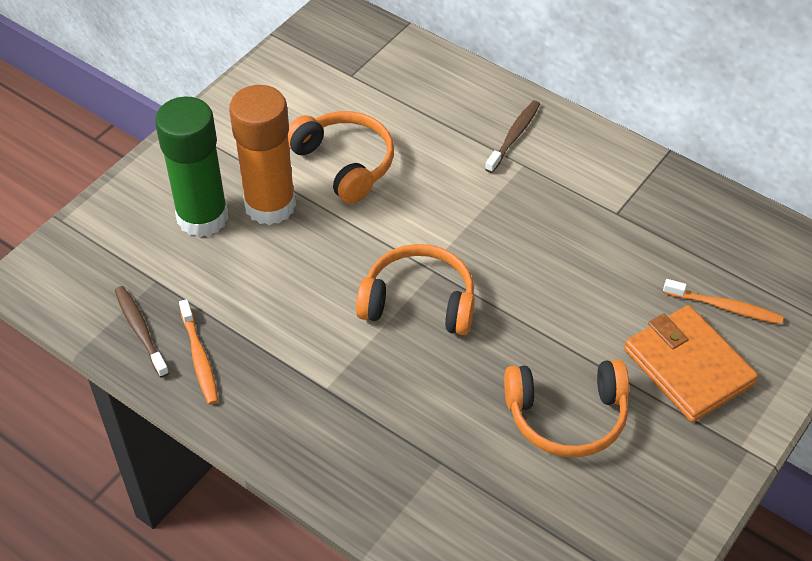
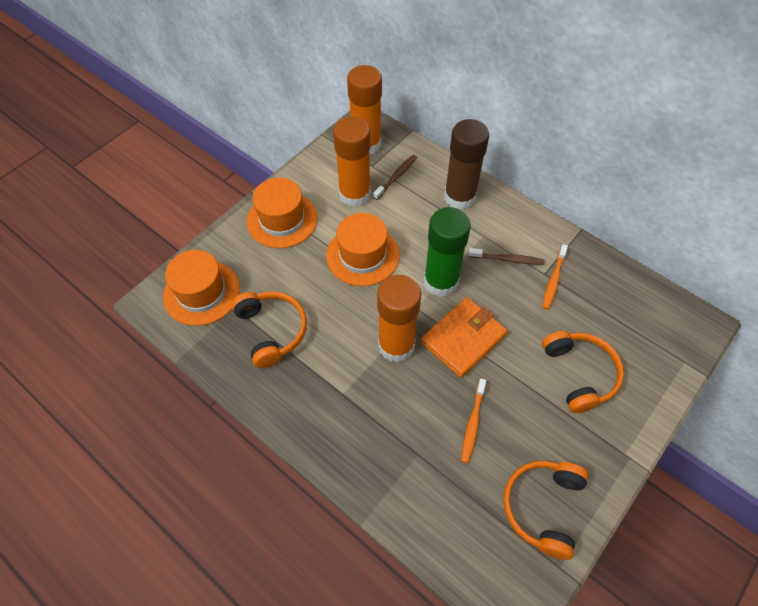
brown glue stick: none = 0 -> [444,119,489,210] = 1
orange glue stick: [229,85,296,225] = 1 -> [333,117,371,207] [347,65,382,156] [377,275,421,363] = 3
orange hat: none = 0 -> [163,250,240,326] [247,178,317,248] [326,213,399,286] = 3

